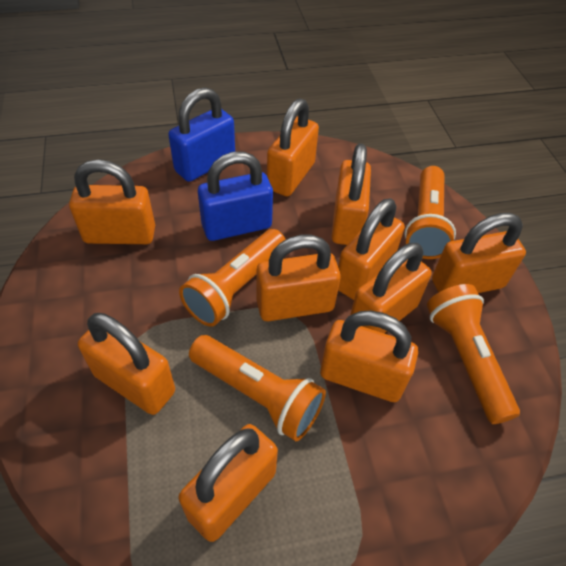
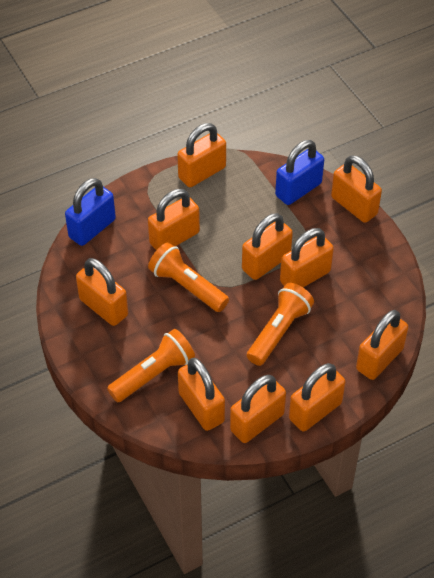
orange flashlight: [179,229,286,327] [189,335,326,441] [404,166,456,259] [427,284,520,424] = 4 -> [107,329,195,402] [148,242,229,312] [247,283,314,366] = 3

